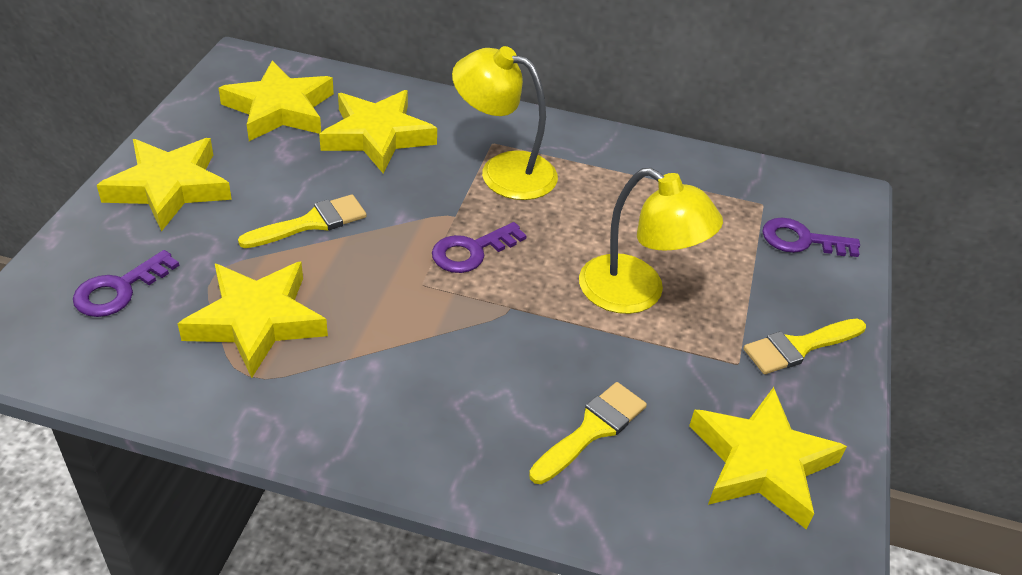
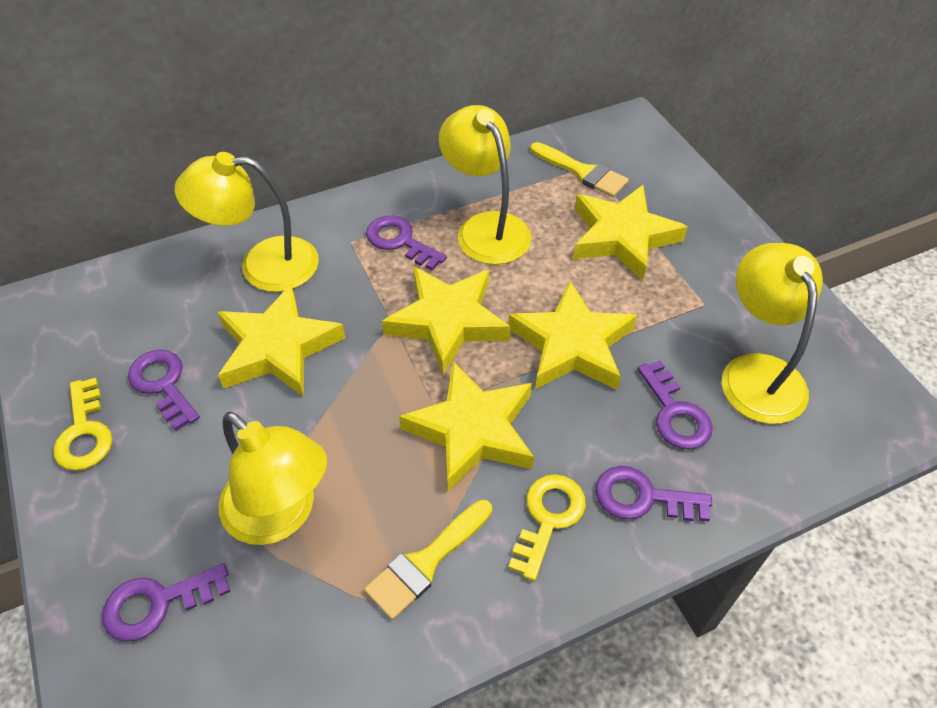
purple key: [73,250,180,317] [432,222,527,273] [762,217,860,257] = 3 -> [102,563,230,642] [128,350,200,430] [366,215,447,270] [595,466,712,521] [637,360,713,449] = 5
yellow brush: [238,194,367,248] [529,382,647,484] [743,319,866,374] = 3 -> [364,500,492,620] [531,142,629,197] = 2
yellow key: none = 0 -> [53,378,113,471] [508,474,586,581] = 2
yellow lamp: [452,46,558,200] [579,168,723,314] = 2 -> [175,152,319,292] [219,411,327,545] [439,105,532,265] [722,243,823,424] = 4

